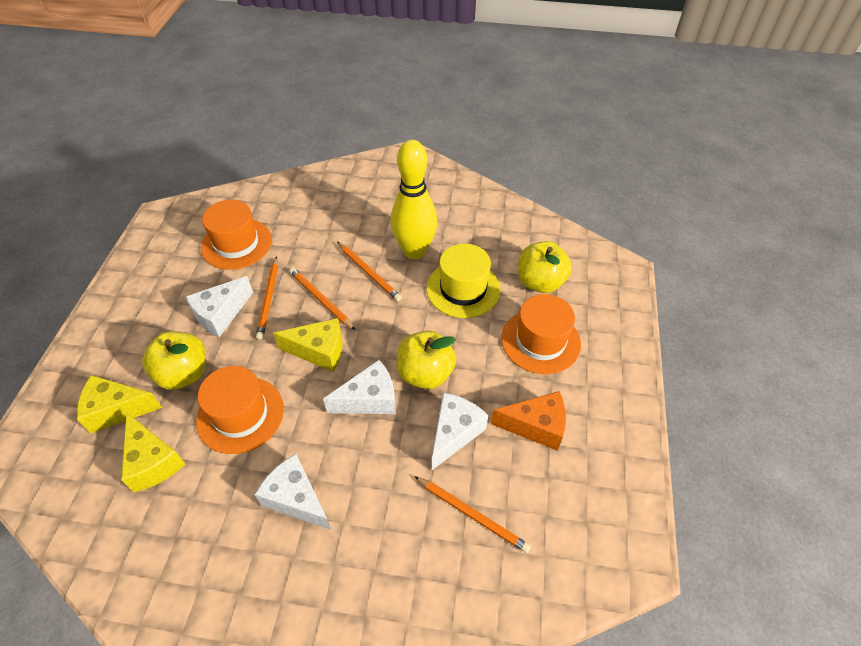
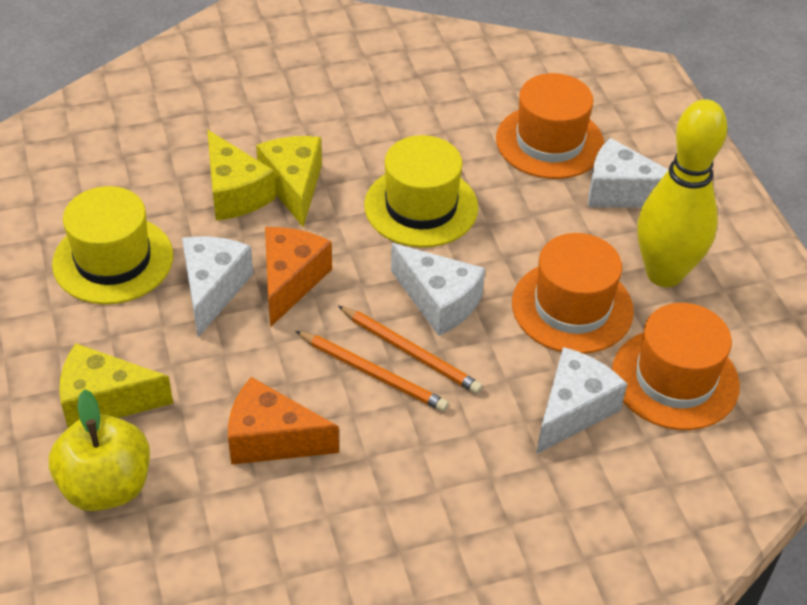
orange cheese: [491,391,566,451] = 1 -> [228,377,339,465] [265,227,332,327] = 2
orange pencil: [256,257,278,340] [289,267,355,330] [337,242,402,301] [414,476,531,553] = 4 -> [295,331,449,412] [338,306,483,394] = 2
yellow apple: [142,331,206,390] [397,331,456,389] [518,241,572,293] = 3 -> [49,389,150,511] = 1
yellow hat: [426,244,501,318] = 1 -> [52,186,173,304] [364,135,478,247] = 2

